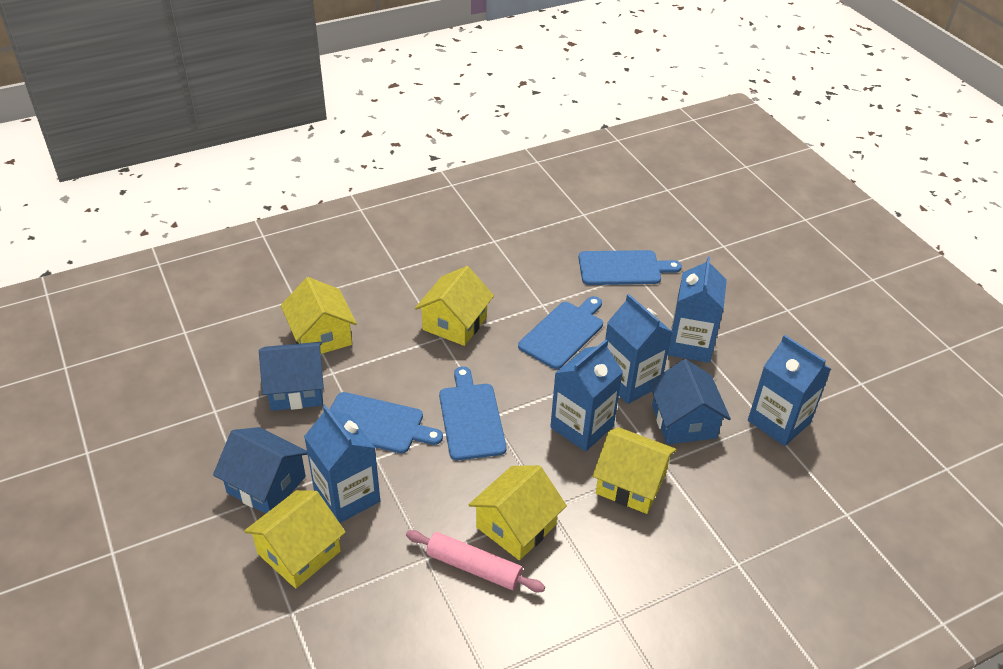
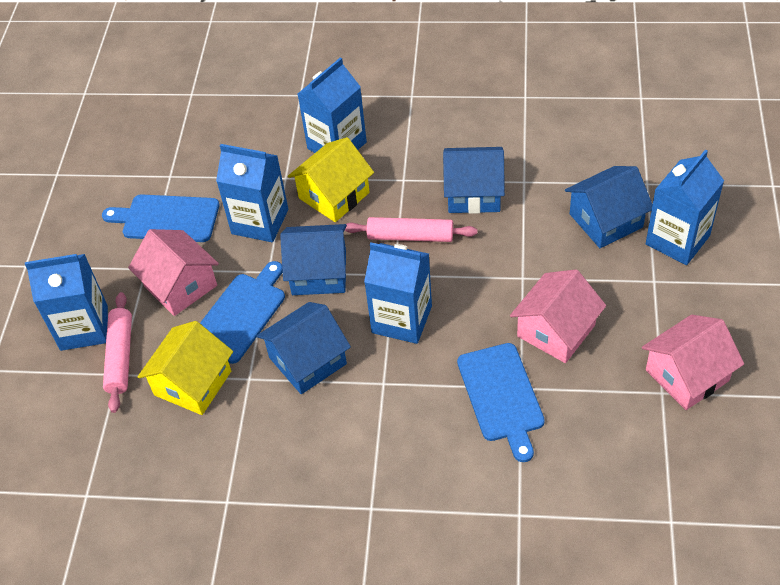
blue cutting board: [330,392,443,453] [439,367,507,460] [518,296,603,369] [578,250,682,285] = 4 -> [102,194,219,242] [200,261,285,364] [457,343,545,462] = 3
blue house: [213,427,308,514] [259,342,324,411] [649,359,731,445] = 3 -> [257,302,351,394] [280,224,347,295] [443,147,505,214] [565,166,653,248] = 4
pink house: none = 0 -> [128,229,219,316] [510,269,606,363] [642,315,744,410] = 3
pink rolling pin: [406,530,545,592] = 1 -> [103,292,132,413] [345,217,477,242] = 2
yellow house: [244,490,346,588] [281,277,357,354] [415,266,494,346] [468,465,567,560] [592,427,677,514] = 5 -> [138,321,233,415] [288,137,374,222] = 2

